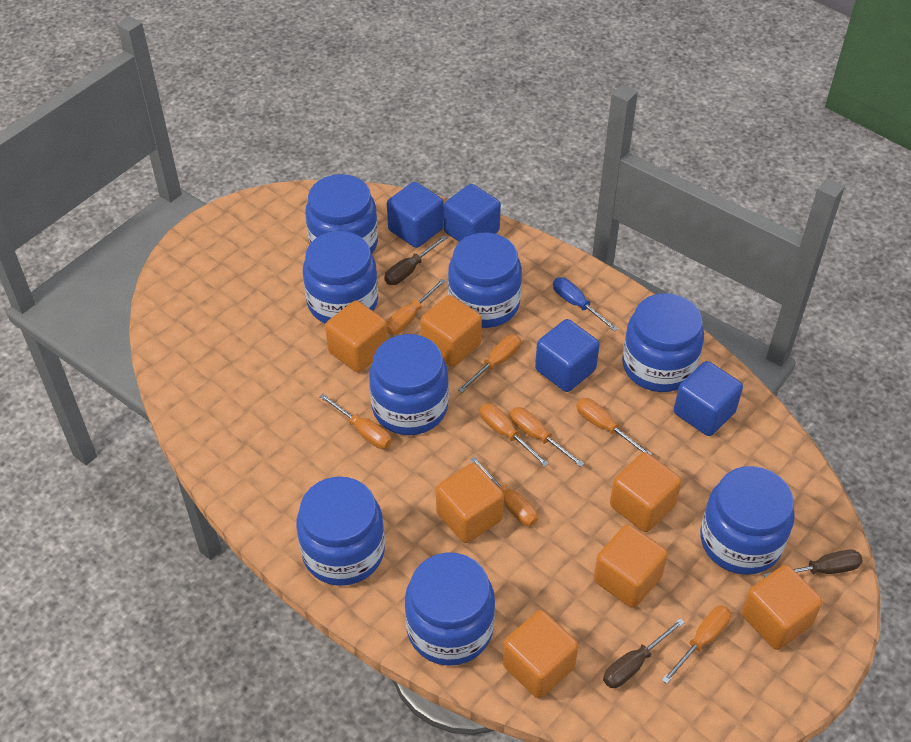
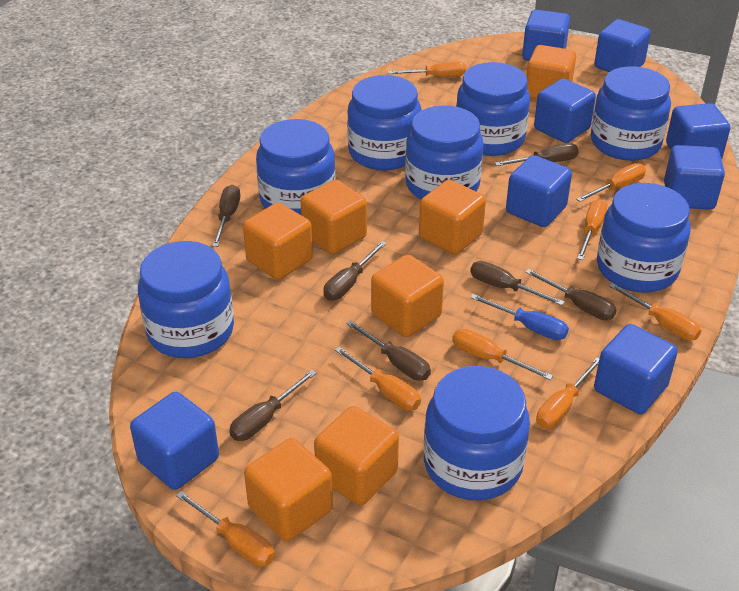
blue cube: [387,182,444,248] [444,184,501,242] [535,319,600,392] [674,361,743,436] = 4 -> [130,392,219,490] [506,155,572,227] [522,10,570,61] [534,79,596,143] [594,19,651,72] [594,324,678,414] [664,145,725,210] [666,103,730,159] = 8
brown screwdriver: [384,236,447,285] [603,618,685,688] [764,549,863,577] = 3 -> [212,185,240,247] [229,370,316,441] [323,241,387,301] [346,320,431,381] [470,261,565,306] [495,143,579,166] [525,269,617,320] = 7

